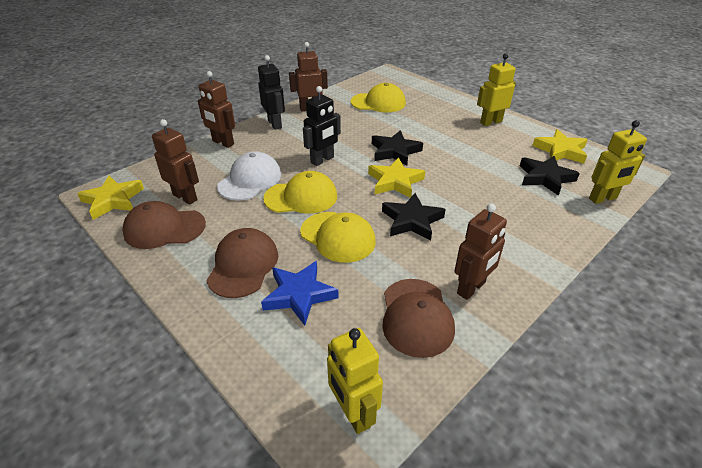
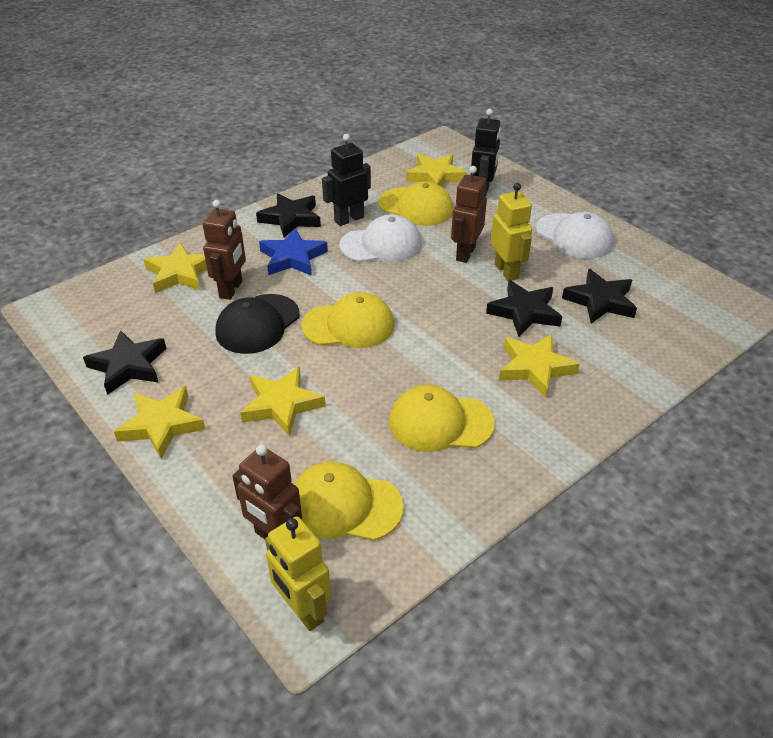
black cap: none = 0 -> [215,294,300,354] = 1
black star: [372,130,423,166] [382,193,446,241] [520,156,580,196] = 3 -> [83,330,167,395] [256,193,321,238] [486,280,562,337] [562,269,637,323] = 4
brown cap: [122,201,206,249] [206,228,278,298] [382,279,455,358] = 3 -> none = 0
brown robot: [152,119,199,205] [198,71,235,148] [289,42,328,111] [455,203,507,300] = 4 -> [203,200,246,300] [233,444,302,539] [451,166,487,263] = 3
white cap: [217,151,281,200] = 1 -> [340,214,422,262] [536,212,613,259] = 2
yellow cap: [263,171,337,214] [300,212,376,263] [351,83,406,113] = 3 -> [294,462,404,541] [301,292,394,348] [378,181,453,226] [389,385,495,452] = 4
yellow robot: [327,328,383,434] [477,53,516,126] [589,120,647,204] = 3 -> [265,516,331,631] [491,183,532,281] = 2
yellow star: [77,175,144,220] [368,157,425,198] [532,129,588,164] = 3 -> [114,386,206,459] [144,242,207,293] [240,366,326,437] [406,154,467,187] [499,334,580,398] = 5

